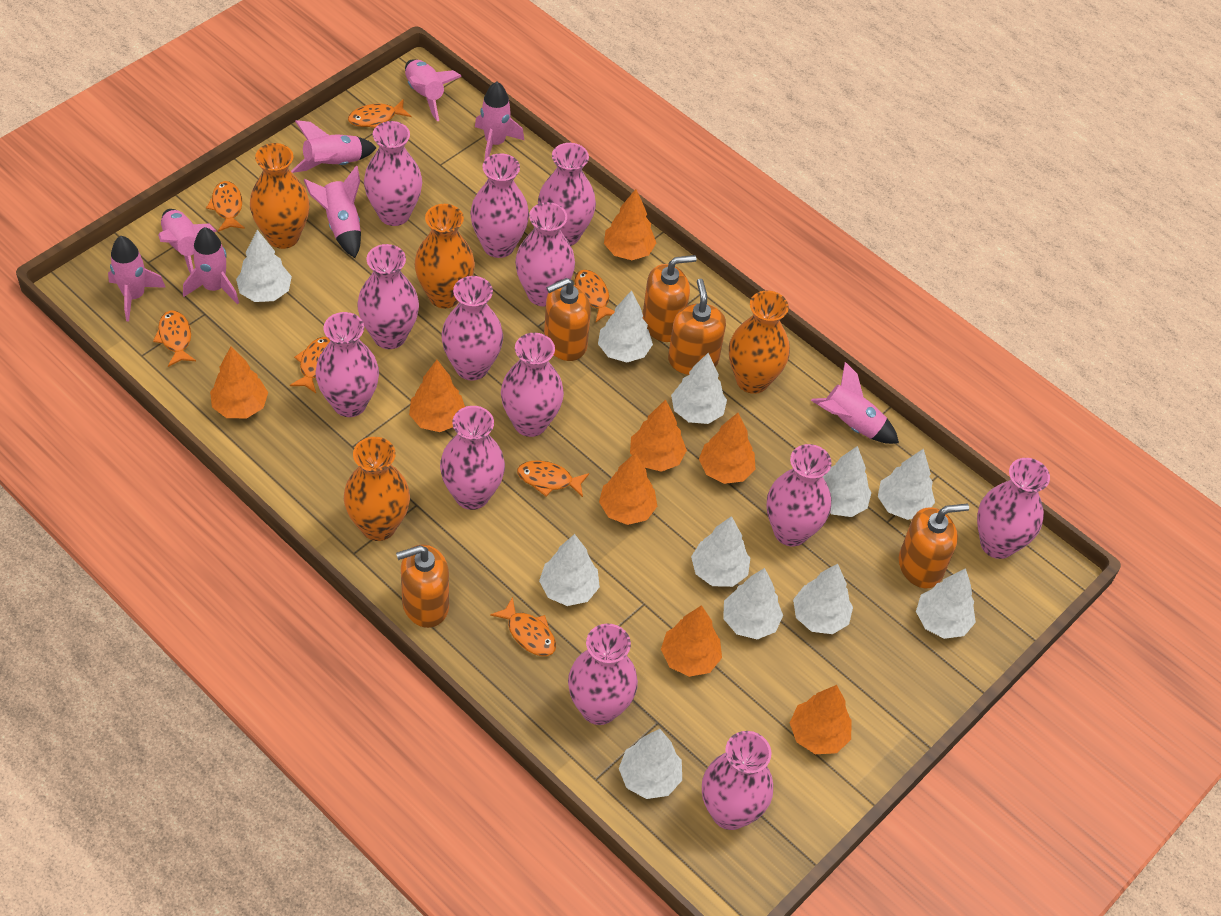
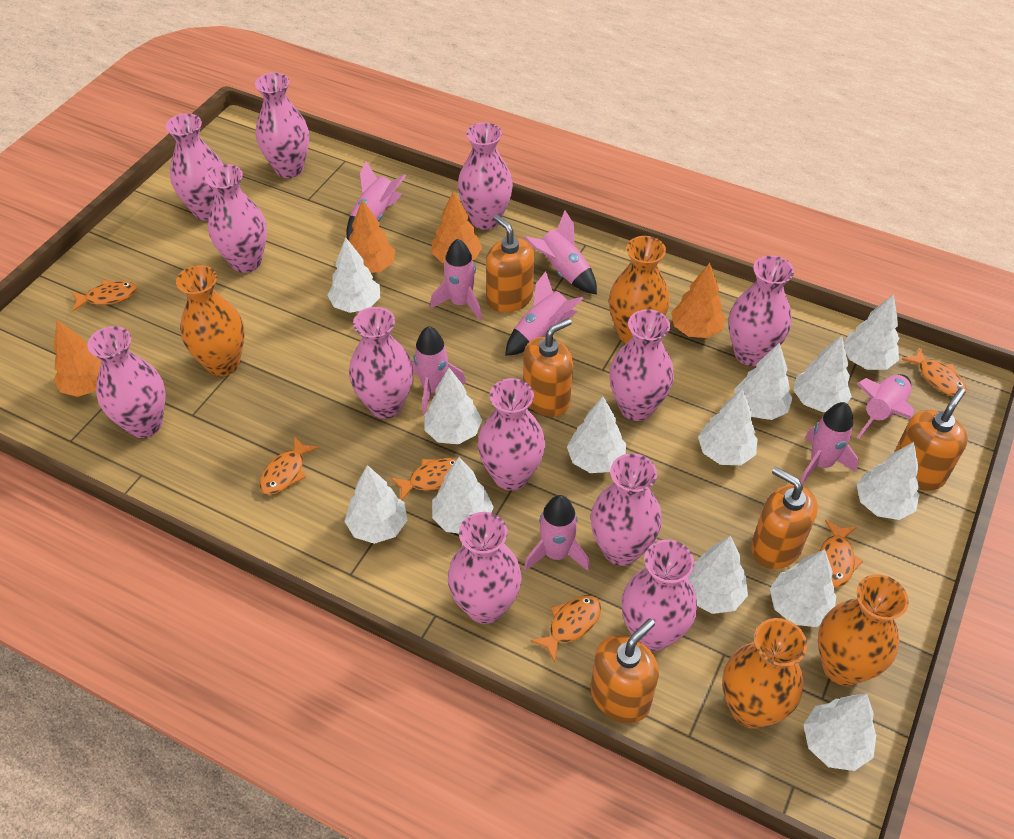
orange fish: [153,311,196,367] [206,181,245,232] [290,337,330,393] [348,99,411,128] [490,597,556,656] [517,461,589,497] [575,270,615,323] = 7 -> [71,280,137,311] [259,436,319,495] [391,458,457,500] [530,595,601,662] [820,520,863,587] [902,348,967,396] = 6
orange tree: [210,346,268,418] [409,360,465,432] [599,453,657,525] [604,189,656,260] [630,399,687,472] [661,605,722,677] [699,413,756,484] [790,685,851,754] = 8 -> [53,320,101,397] [349,199,395,273] [431,191,482,263] [671,263,726,338] = 4
pink vase: [316,312,379,417] [357,244,419,349] [364,121,422,226] [440,406,505,510] [441,276,503,381] [470,153,529,258] [501,333,564,437] [515,202,575,307] [538,143,596,246] [568,623,638,725] [702,731,773,830] [767,444,832,546] [977,458,1050,559] = 13 -> [87,326,166,438] [166,113,223,221] [205,164,267,273] [255,73,309,178] [349,307,413,418] [448,512,522,624] [458,122,513,230] [478,378,545,491] [591,453,662,566] [609,309,674,421] [621,540,697,651] [729,255,794,366] = 12
white tree: [236,230,292,302] [539,534,600,606] [598,290,653,363] [619,729,682,799] [671,353,727,424] [691,516,750,587] [723,568,783,640] [793,564,853,634] [823,446,872,517] [878,449,935,520] [916,568,976,639] = 11 -> [327,237,380,313] [344,465,408,544] [424,368,482,444] [432,457,494,533] [567,397,626,473] [687,536,748,614] [698,389,758,465] [735,343,793,420] [770,549,836,627] [793,336,852,412] [803,694,876,771] [844,294,899,370] [856,442,920,520] = 13

